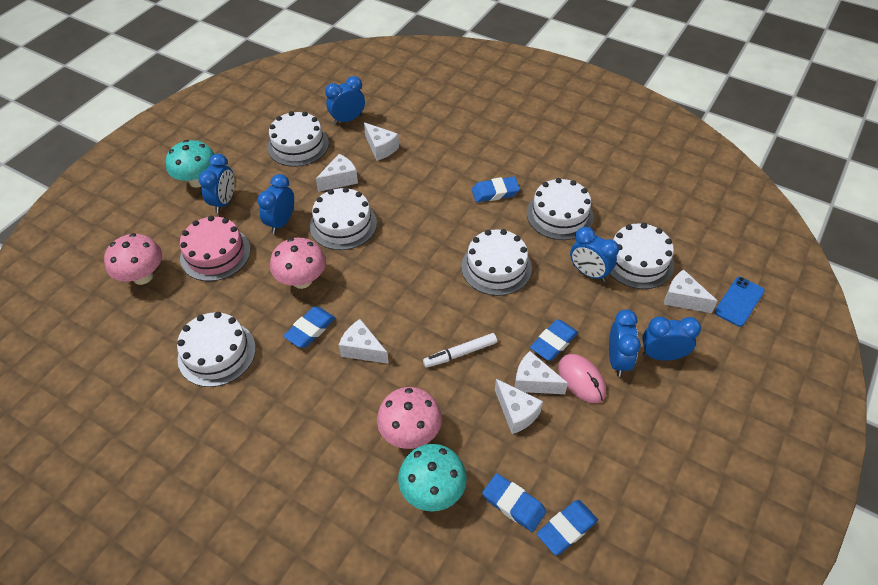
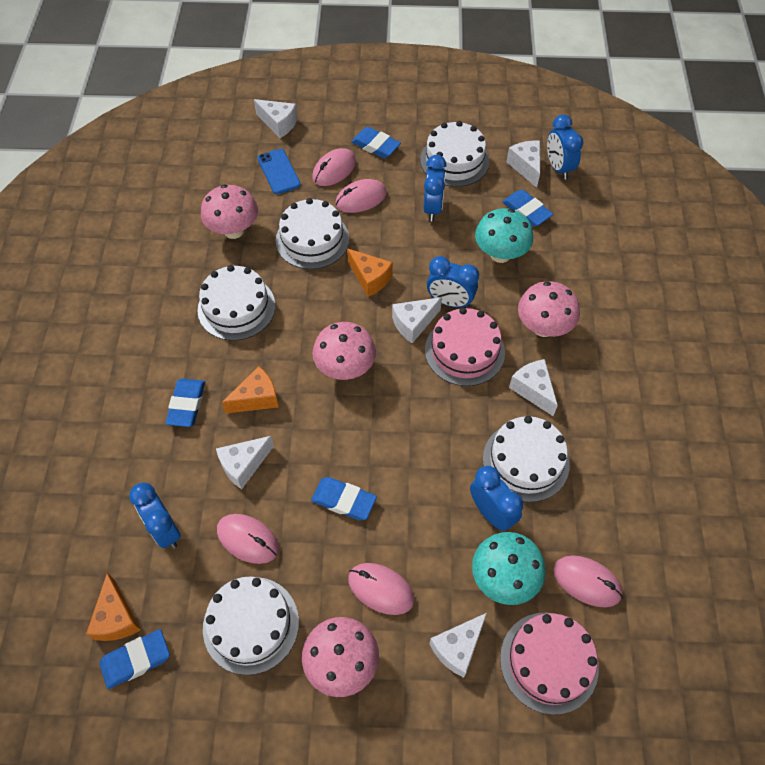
blue clock: [199,154,234,213] [257,174,294,234] [325,76,365,125] [570,227,619,282] [609,309,641,377] [642,316,701,361] = 6 -> [129,482,181,549] [423,155,447,221] [427,256,479,308] [470,466,523,531] [547,115,583,180] = 5
orange cheese: none = 0 -> [86,573,141,641] [222,366,279,413] [347,249,393,297] = 3
pink cake: [180,216,251,281] = 1 -> [425,308,505,386] [500,613,599,715] = 2
pink mouse: [558,354,606,403] = 1 -> [217,514,279,564] [312,148,356,186] [335,179,387,213] [348,563,415,615] [553,555,623,607] = 5
pink mushroom: [104,233,162,285] [270,238,326,289] [377,387,442,449] = 3 -> [201,185,258,239] [302,617,379,697] [312,322,376,380] [518,281,580,337] = 4
white cake: [177,312,256,387] [267,111,329,167] [310,187,377,250] [461,229,532,296] [527,178,594,240] [610,223,674,289] = 6 -> [197,265,275,341] [203,576,299,675] [276,198,349,269] [420,121,489,187] [483,416,570,502] = 5
white marker: [423,333,497,368] = 1 -> none = 0

